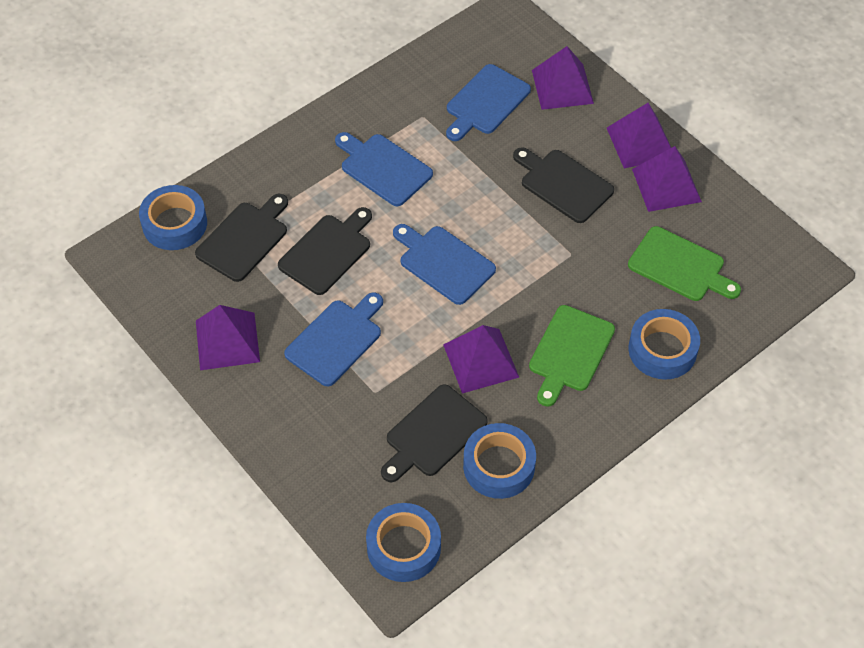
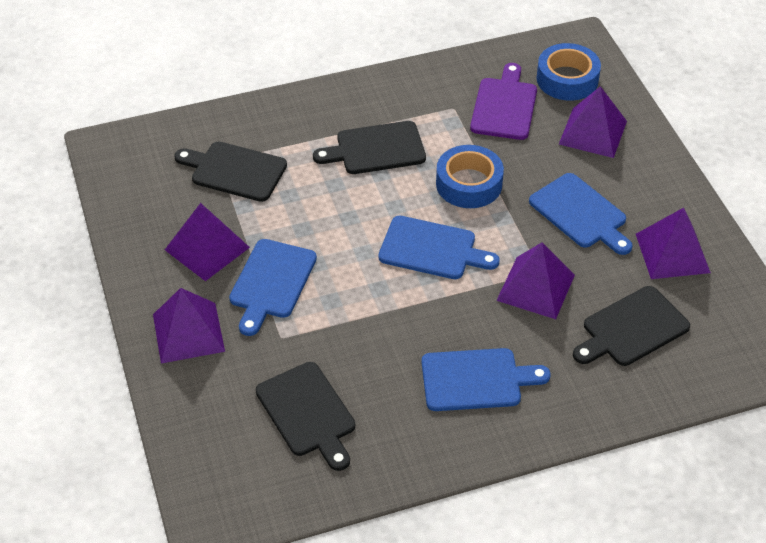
blue tape: [139,185,207,250] [366,503,441,582] [463,423,536,499] [628,309,700,380] = 4 -> [436,145,504,208] [537,43,601,101] = 2
green cutting board: [529,305,615,407] [628,226,741,301] = 2 -> none = 0
purple cutting board: none = 0 -> [470,63,537,140] = 1

